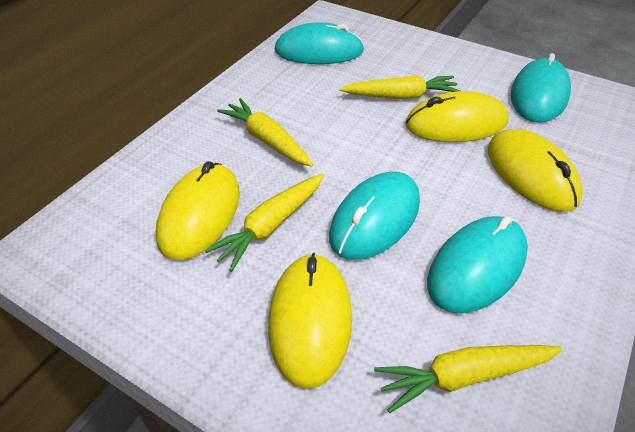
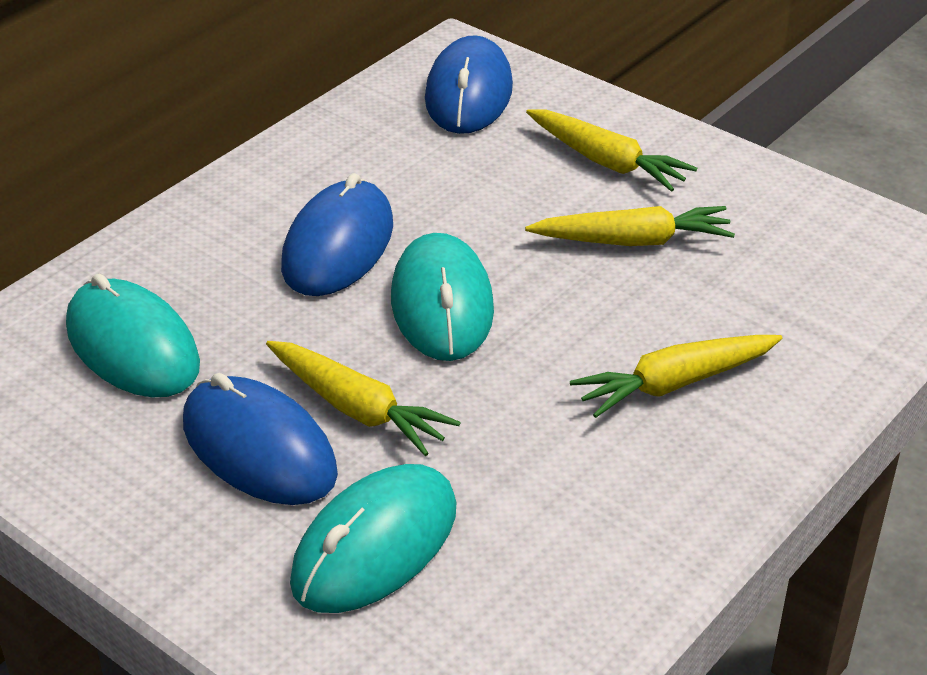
blue mouse: none = 0 -> [183,373,338,505] [281,173,393,296] [425,36,513,134] = 3
turquoise mouse: [275,22,364,64] [329,172,420,260] [427,216,528,313] [511,53,571,123] = 4 -> [66,274,200,398] [290,464,456,613] [391,233,494,361] = 3
yellow mouse: [156,161,240,260] [268,253,352,389] [405,91,509,142] [488,129,583,212] = 4 -> none = 0

